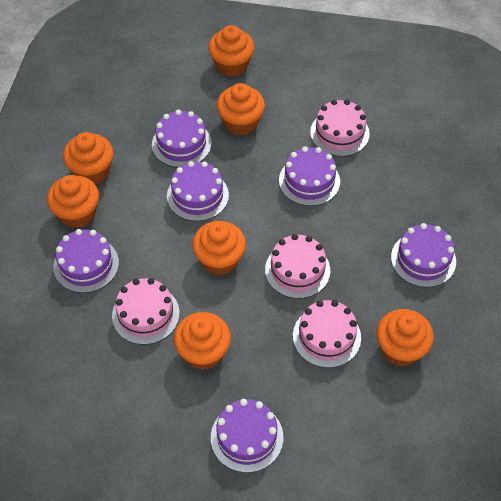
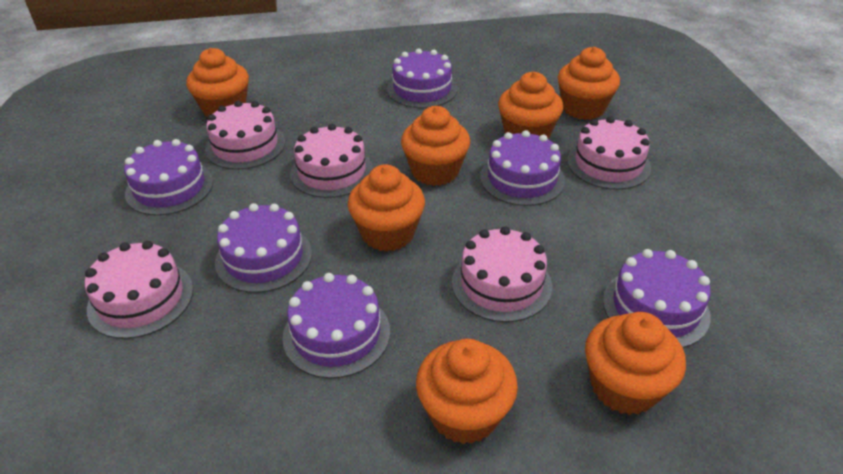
pink cake: [112,278,179,345] [265,234,330,299] [293,300,361,368] [310,100,370,157] = 4 -> [85,241,193,339] [205,101,285,170] [290,124,373,198] [452,226,552,322] [567,117,651,190] = 5

